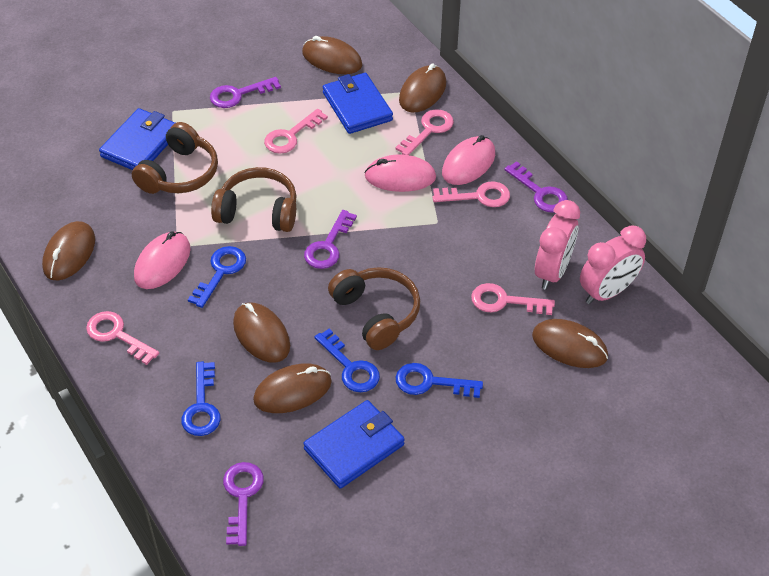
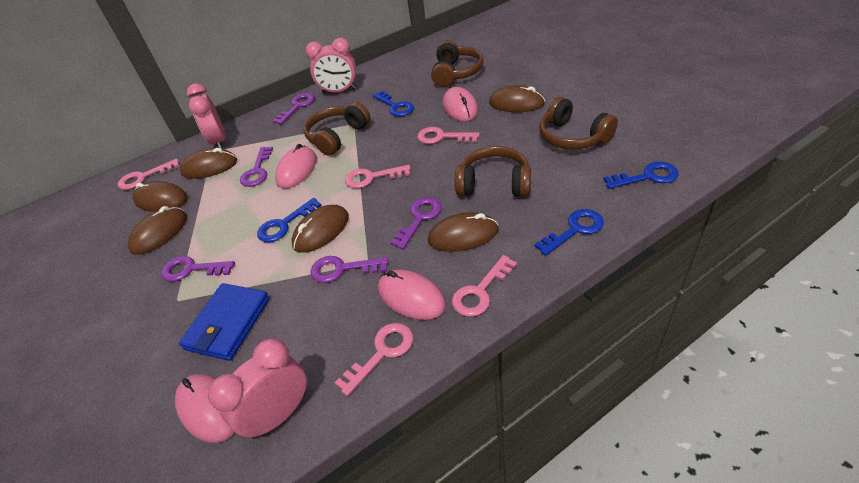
blue wallet: [99,108,175,170] [303,400,405,489] [323,73,393,134] = 3 -> [179,283,270,361] = 1
brown headphones: [132,122,218,194] [211,167,297,232] [328,267,420,350] = 3 -> [303,102,370,156] [431,40,484,87] [455,146,531,197] [540,97,618,150] = 4
pink clock: [535,200,580,290] [580,225,646,304] = 2 -> [187,83,226,149] [208,339,307,439] [306,38,356,94] = 3
pink mouse: [134,232,191,289] [364,154,436,192] [442,135,495,185] = 3 -> [175,374,235,443] [275,144,317,189] [378,270,446,320] [443,87,478,121] = 4
purple key: [210,77,281,108] [223,462,264,546] [304,210,357,269] [504,161,568,213] = 4 -> [161,256,235,282] [240,147,273,187] [273,93,315,124] [310,256,389,283] [390,197,442,249] = 5

